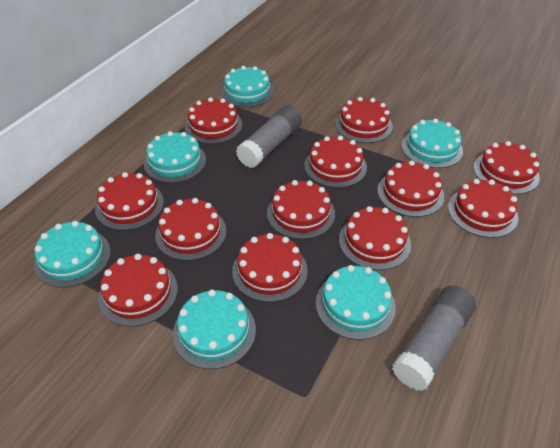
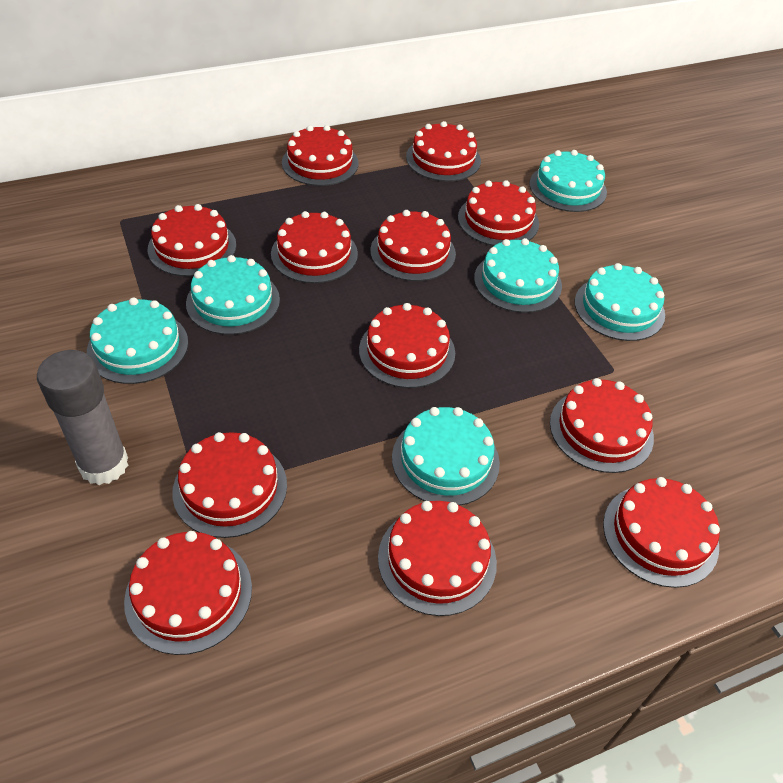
grey glue stick: [236,106,302,168] [392,286,476,391] = 2 -> [37,350,128,485] = 1

